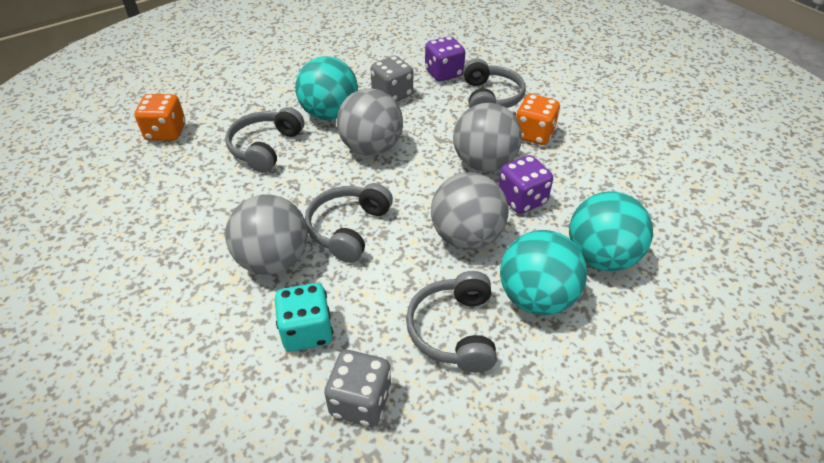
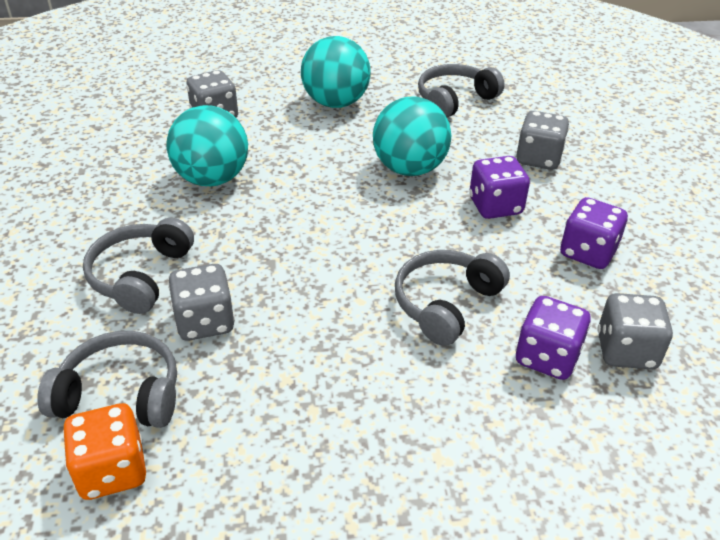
grey ball: [225,195,308,275] [337,88,403,156] [431,172,508,250] [453,103,522,172] = 4 -> none = 0
grey dice: [324,350,392,427] [371,56,413,101] = 2 -> [168,264,235,341] [186,70,238,117] [516,111,569,170] [597,293,673,369] = 4
orange dice: [134,94,186,141] [516,94,560,145] = 2 -> [63,403,146,500] = 1
purple dice: [425,36,465,81] [498,155,553,214] = 2 -> [469,156,530,219] [516,296,591,380] [560,197,628,269] = 3
turquoise dice: [275,283,333,352] = 1 -> none = 0

